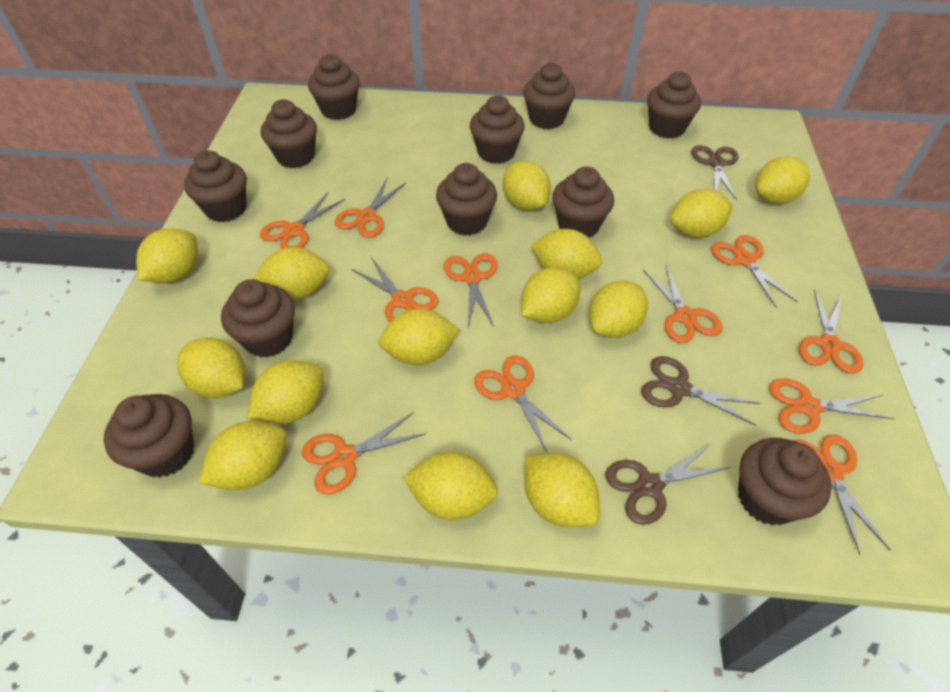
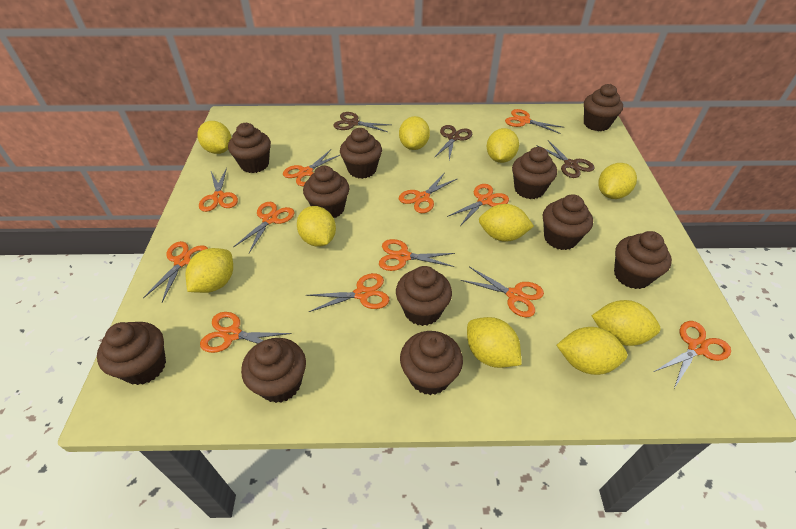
orange scissors: [260,193,345,249] [302,412,425,495] [335,179,406,238] [351,257,439,322] [443,253,498,327] [474,356,572,452] [643,265,723,343] [711,235,797,307] [769,379,895,434] [792,434,890,555] [799,290,863,374] = 11 -> [143,241,208,302] [199,167,238,212] [200,312,292,353] [233,202,294,253] [283,149,341,186] [306,273,389,312] [379,239,455,271] [399,174,458,213] [447,184,509,226] [461,267,544,317] [505,109,565,134] [654,321,731,388] = 12
yellow lemon: [136,229,198,283] [177,337,245,398] [199,421,286,490] [247,360,324,424] [253,247,330,300] [379,308,460,365] [403,452,498,520] [503,161,551,211] [521,267,580,323] [524,453,600,527] [531,229,602,279] [589,280,648,338] [670,189,733,238] [755,156,810,204] = 14 -> [185,248,233,293] [197,121,231,154] [297,206,336,247] [399,116,430,150] [467,317,522,368] [479,204,534,242] [487,128,519,163] [557,327,627,375] [591,300,660,346] [598,163,637,199] = 10

